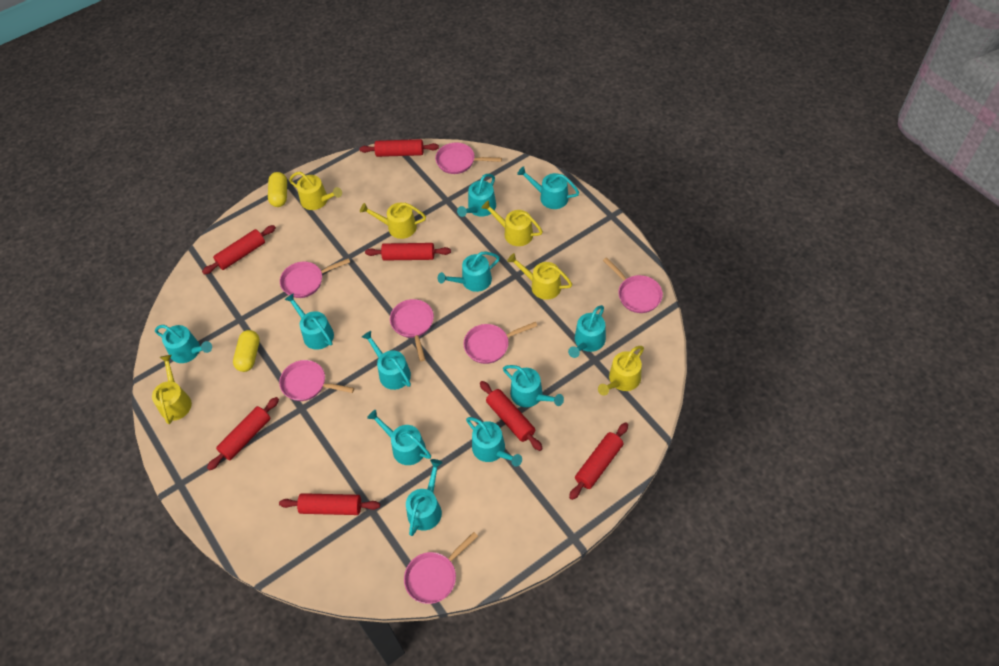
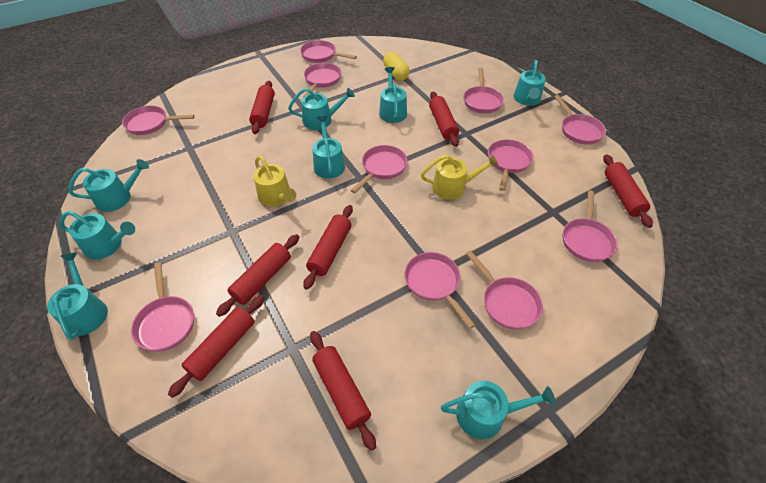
pink pan: [279,360,354,401] [280,258,350,298] [390,299,434,361] [404,532,478,604] [435,142,502,174] [463,322,537,364] [603,257,663,313] = 7 -> [122,106,194,135] [131,263,194,352] [300,40,357,63] [303,63,342,97] [351,145,407,193] [404,252,475,329] [464,68,504,113] [466,250,543,330] [488,139,533,191] [554,95,606,145] [563,191,618,262] = 11
turquoise watering can: [155,325,212,363] [284,293,334,350] [362,331,411,390] [367,410,431,465] [406,459,443,536] [438,251,500,292] [457,174,496,217] [466,417,522,467] [503,365,564,407] [517,166,579,209] [568,305,606,358] = 11 -> [47,252,108,340] [59,211,135,260] [69,159,149,212] [288,88,355,130] [313,116,345,179] [379,67,407,123] [441,381,555,439] [514,60,546,106] = 8
yellow capsule: [233,330,260,372] [268,172,287,207] = 2 -> [383,52,410,80] = 1
yellow watering can: [152,355,192,424] [289,172,342,210] [360,203,426,239] [482,200,543,246] [507,253,572,300] [598,346,644,396] = 6 -> [254,155,296,207] [421,155,498,200] = 2

